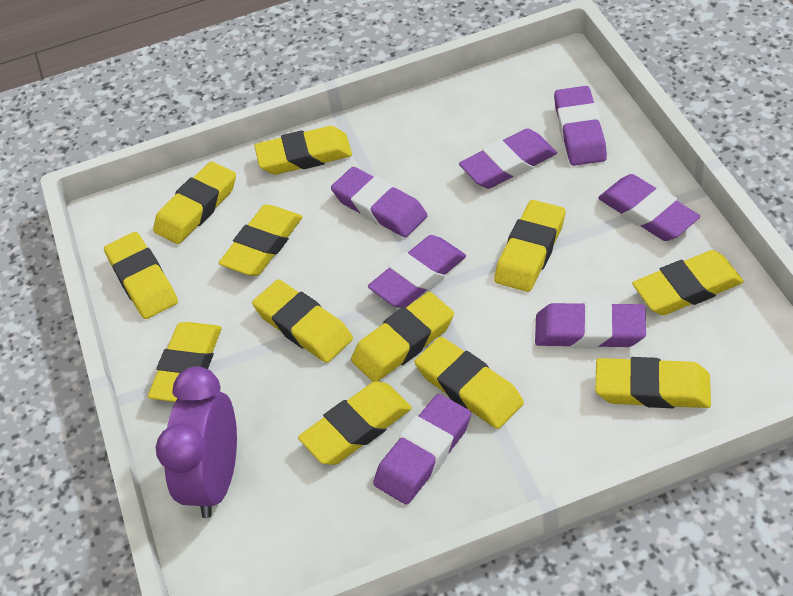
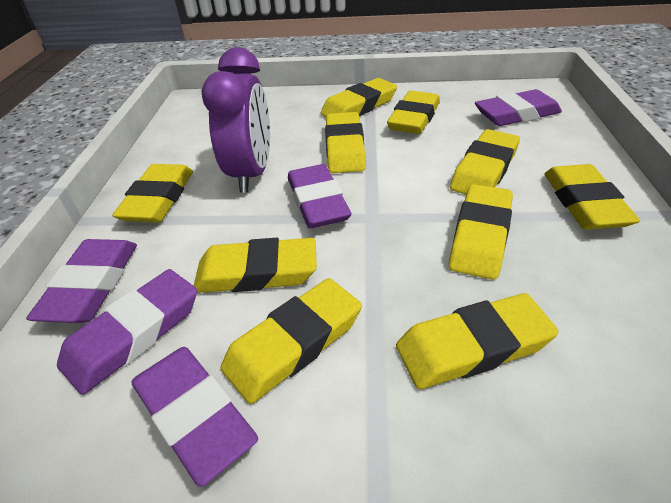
purple eraser: [331,167,428,237] [368,235,466,308] [373,394,471,505] [459,128,557,189] [535,301,646,348] [554,86,607,166] [598,174,700,241] = 7 -> [26,239,137,323] [57,269,197,395] [132,347,258,487] [288,164,351,228] [475,89,562,126] = 5
yellow eraser: [104,232,178,319] [148,322,222,402] [153,162,236,244] [219,205,302,276] [252,280,353,363] [254,126,352,175] [298,381,412,465] [351,292,454,382] [415,337,524,429] [494,200,565,292] [595,357,711,408] [632,250,744,315] = 12 -> [112,164,193,223] [194,238,317,293] [221,278,362,404] [321,78,397,117] [325,112,366,173] [387,91,440,134] [396,293,559,389] [449,184,513,280] [450,129,520,194] [544,164,640,230] = 10

